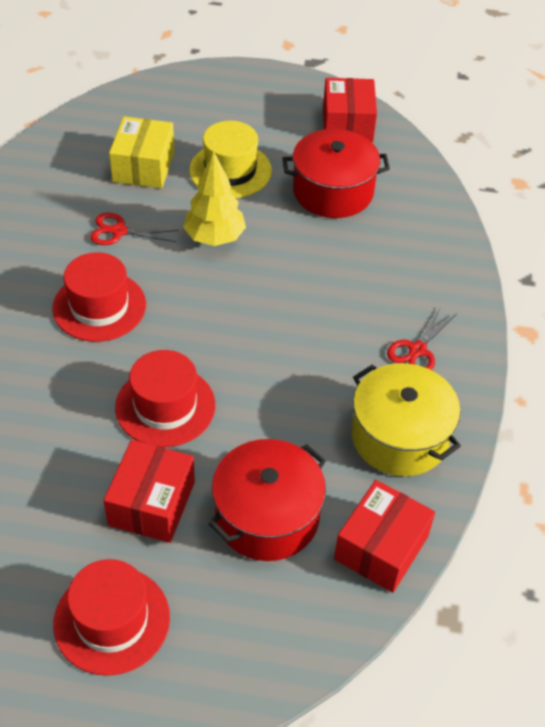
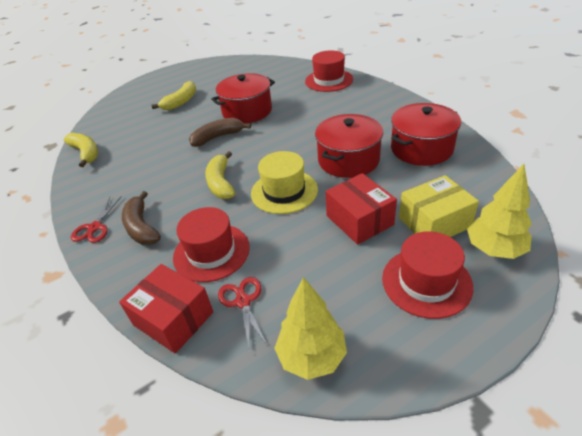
brown banana: none = 0 -> [122,191,161,245] [189,118,251,147] = 2
red box: [103,440,195,543] [323,78,377,142] [334,480,435,593] = 3 -> [119,264,213,354] [326,173,397,245] = 2
red pot: [209,439,326,561] [282,129,390,218] = 2 -> [211,73,275,123] [315,114,383,178] [391,103,461,166] = 3
yellow banana: none = 0 -> [63,133,98,167] [151,81,196,110] [205,151,235,199] = 3
yellow pot: [351,363,461,476] = 1 -> none = 0
yellow tree: [183,151,246,246] = 1 -> [274,277,347,380] [467,164,532,259] = 2

